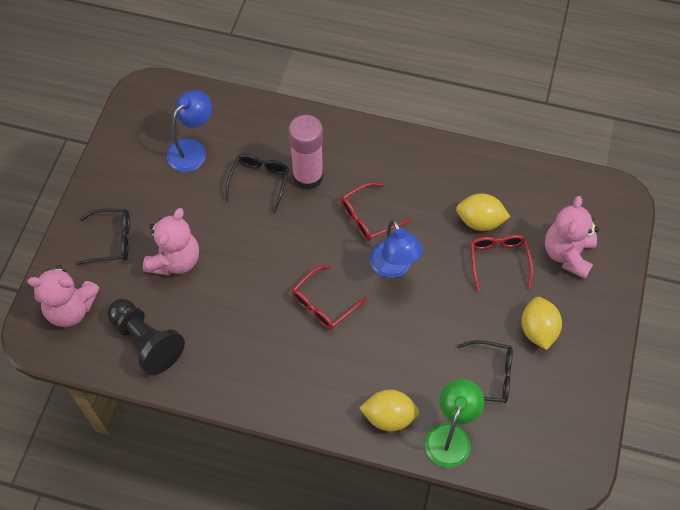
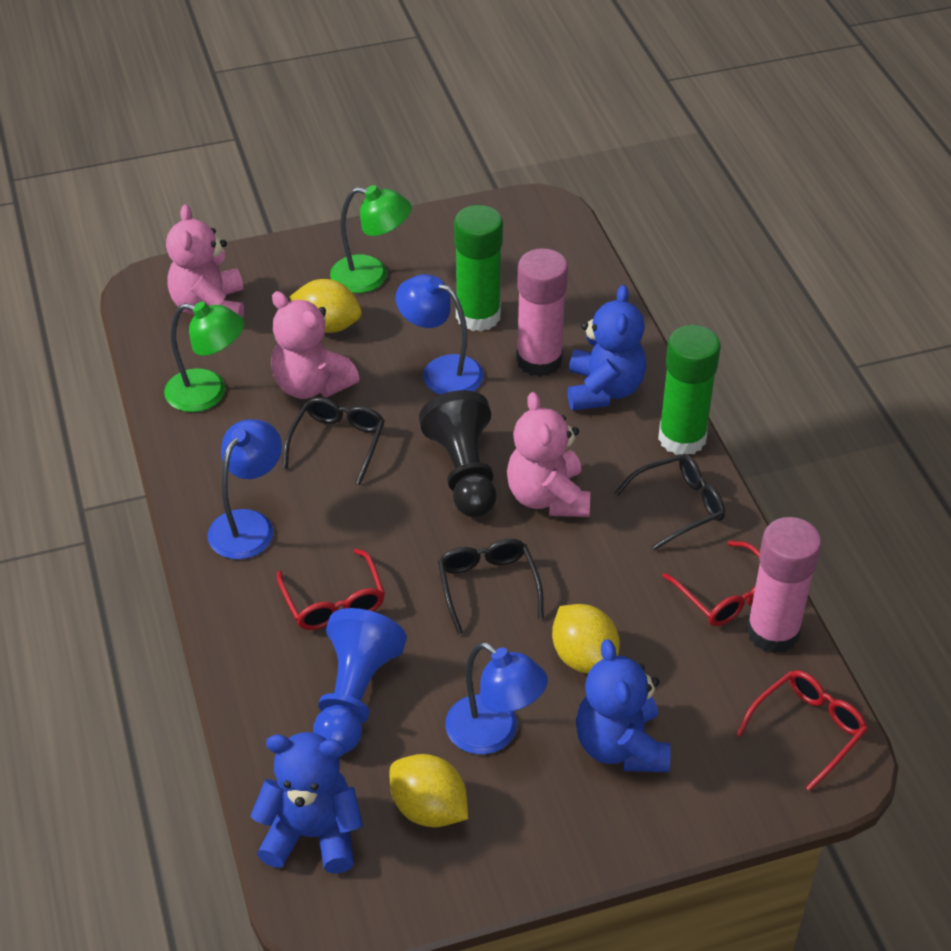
blue lamp: [167,90,212,172] [370,220,423,278] = 2 -> [208,420,282,560] [396,274,484,395] [445,642,548,755] = 3
blue pawn: none = 0 -> [313,608,407,754] = 1
blue teddy bear: none = 0 -> [250,732,363,874] [568,285,646,411] [576,639,671,772] = 3
green glue stick: none = 0 -> [454,205,503,331] [658,325,720,455] = 2
green lamp: [425,379,484,467] = 1 -> [164,302,244,412] [330,185,412,293] = 2
pink glue stick: [289,115,323,190] = 1 -> [516,248,568,377] [746,517,821,654] = 2

